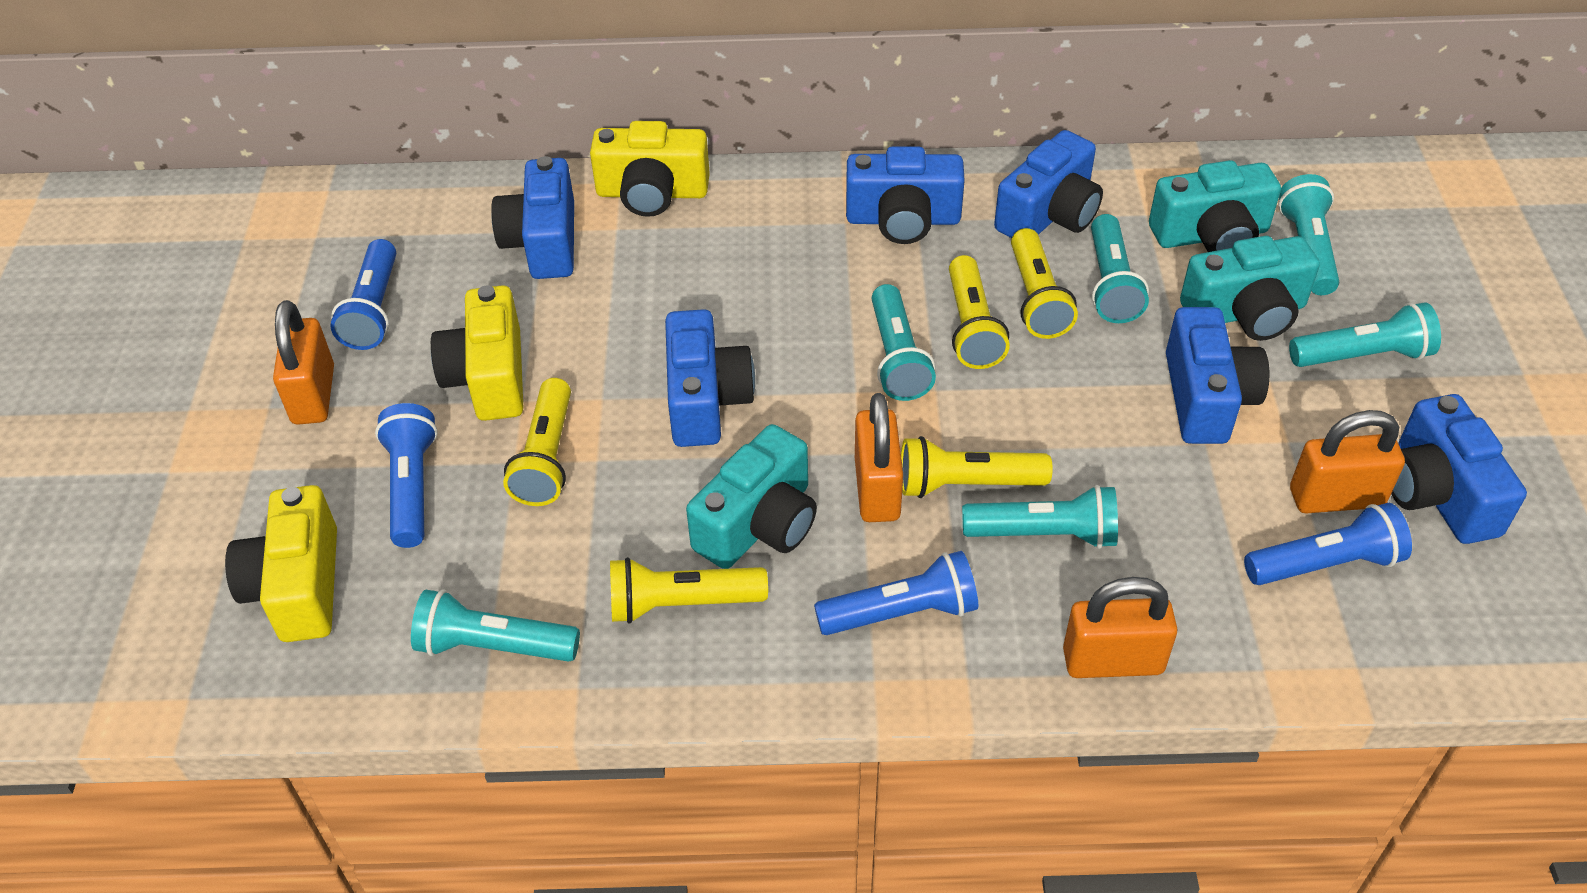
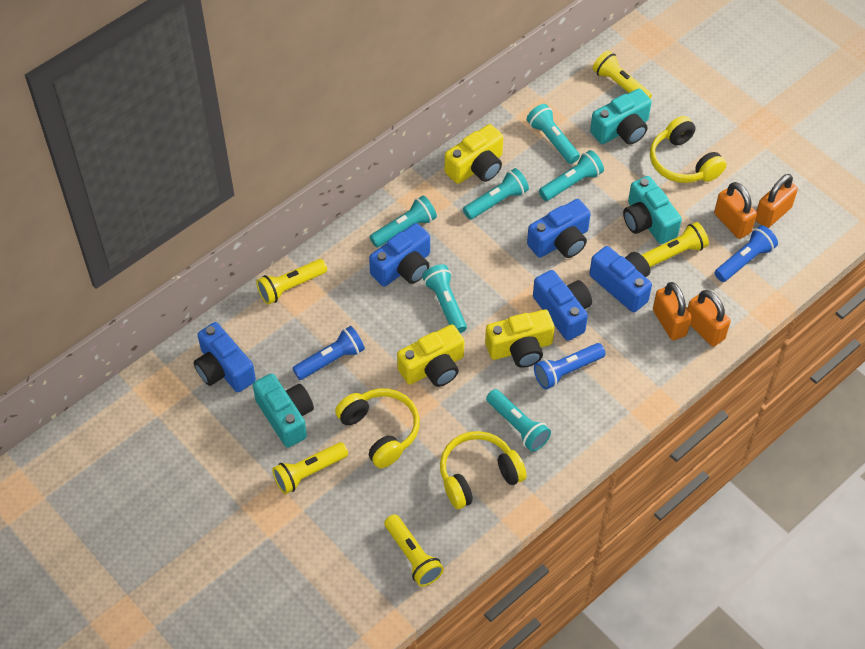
blue camera: [491,156,574,279] [665,309,755,447] [846,146,965,244] [994,130,1103,238] [1166,307,1269,444] [1391,394,1527,544] = 6 -> [194,322,256,392] [369,223,430,286] [527,199,591,258] [533,270,592,341] [589,246,652,312] = 5
blue flashlight: [330,239,396,350] [375,403,438,548] [814,551,978,635] [1244,503,1412,585] = 4 -> [293,326,365,380] [534,343,605,389] [715,225,778,282] = 3
yellow headphones: none = 0 -> [335,388,420,468] [440,431,527,509] [650,116,726,183] = 3

